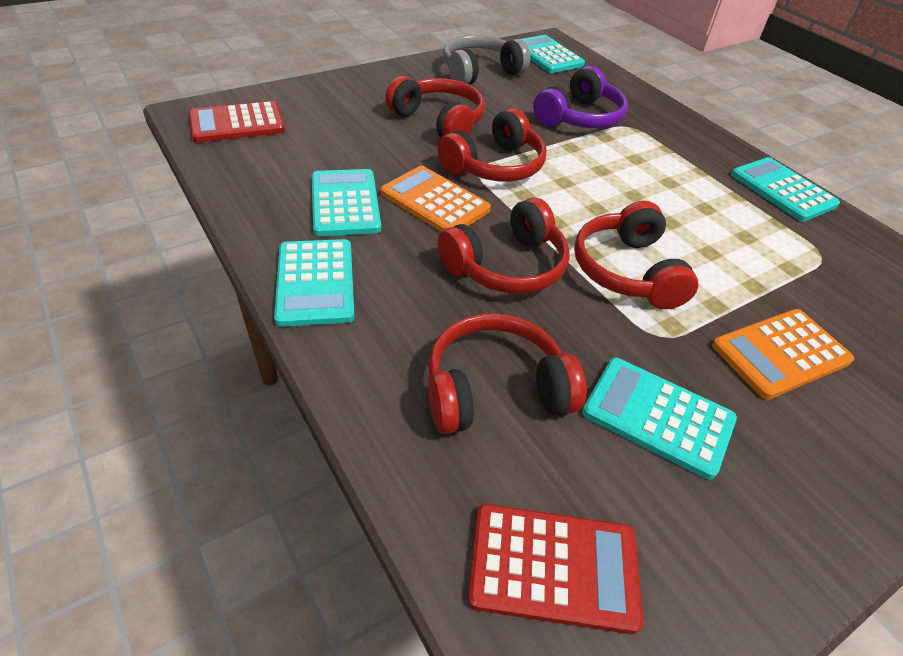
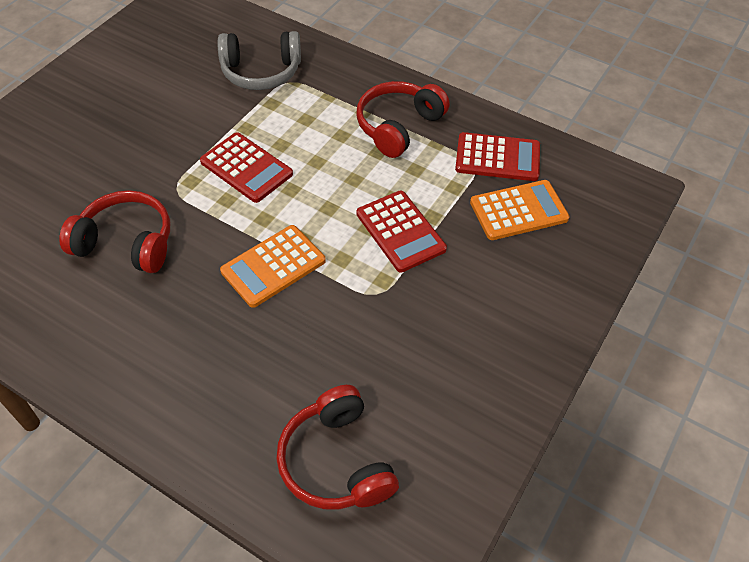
purple headphones: [533,66,628,128] = 1 -> none = 0
red calculator: [189,101,285,142] [468,504,643,634] = 2 -> [200,132,293,203] [357,191,447,272] [455,132,540,181] = 3
red headphones: [385,76,485,138] [428,313,587,434] [438,108,547,181] [438,197,570,294] [574,201,698,309] = 5 -> [59,190,170,273] [276,385,399,510] [356,81,450,158] = 3
turquoise calculator: [274,239,355,327] [312,169,381,236] [521,35,585,73] [582,358,737,480] [731,157,840,222] = 5 -> none = 0

